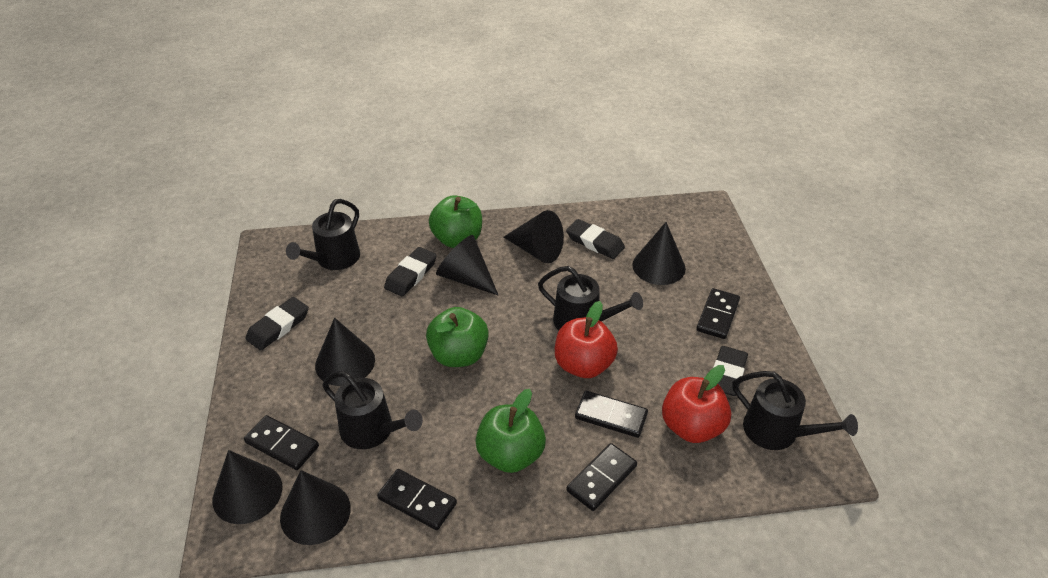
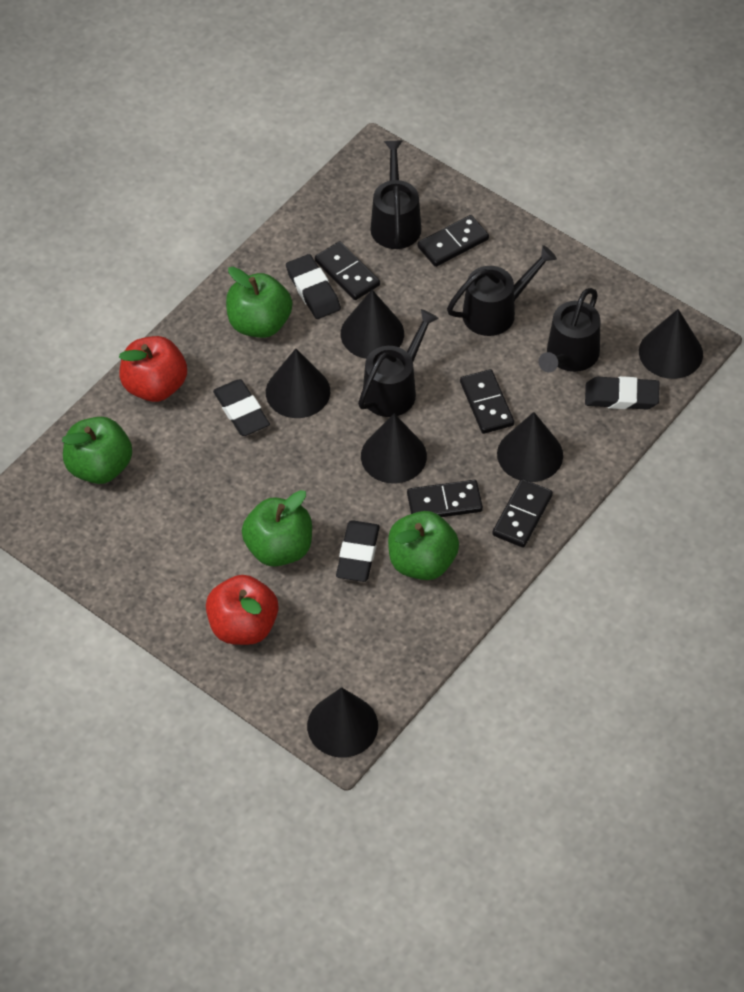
green apple: [426,307,489,367] [429,195,482,248] [475,389,546,473] = 3 -> [62,417,132,484] [226,267,292,338] [242,490,312,567] [388,511,459,580] = 4

